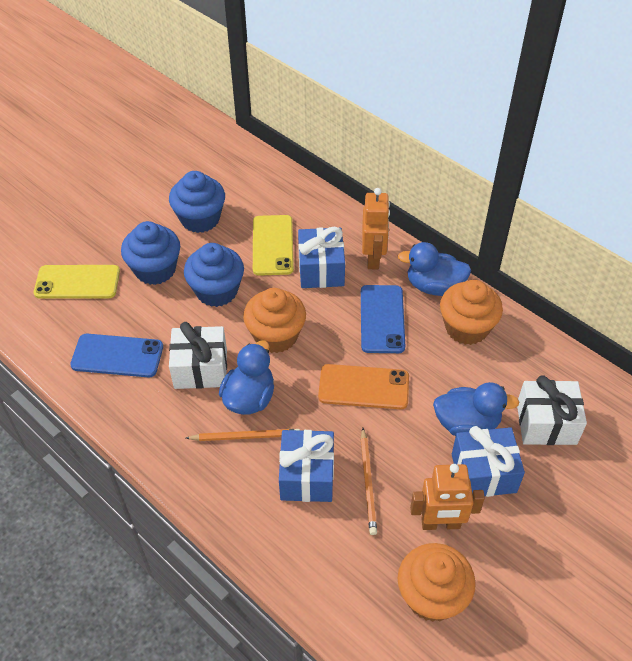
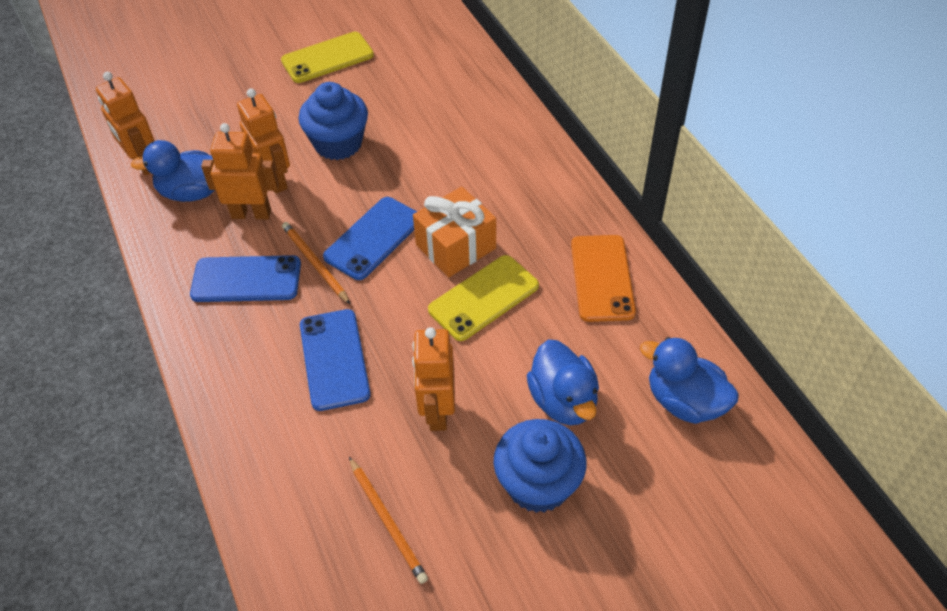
blue cupcake: [121,221,180,285] [169,171,225,233] [184,243,244,307] = 3 -> [298,82,368,160] [493,419,587,513] = 2
blue gift: [279,430,334,502] [298,227,345,288] [452,426,525,497] = 3 -> none = 0
blue phone: [70,334,163,377] [361,285,405,353] = 2 -> [190,255,301,302] [300,309,371,411] [323,197,417,280] = 3
orange cupcake: [243,288,306,353] [398,543,476,622] [440,280,503,345] = 3 -> none = 0
orange gift: none = 0 -> [413,187,496,277] = 1
orange robot: [362,188,390,269] [410,464,485,530] = 2 -> [96,72,155,175] [201,123,279,219] [237,89,290,193] [412,327,455,431] = 4
white gift: [169,322,227,389] [517,375,587,445] = 2 -> none = 0

